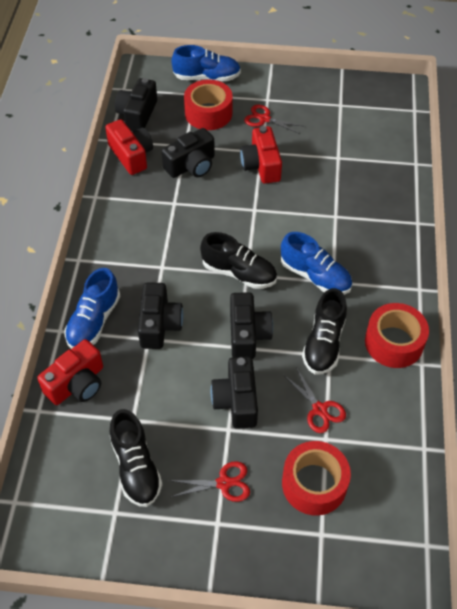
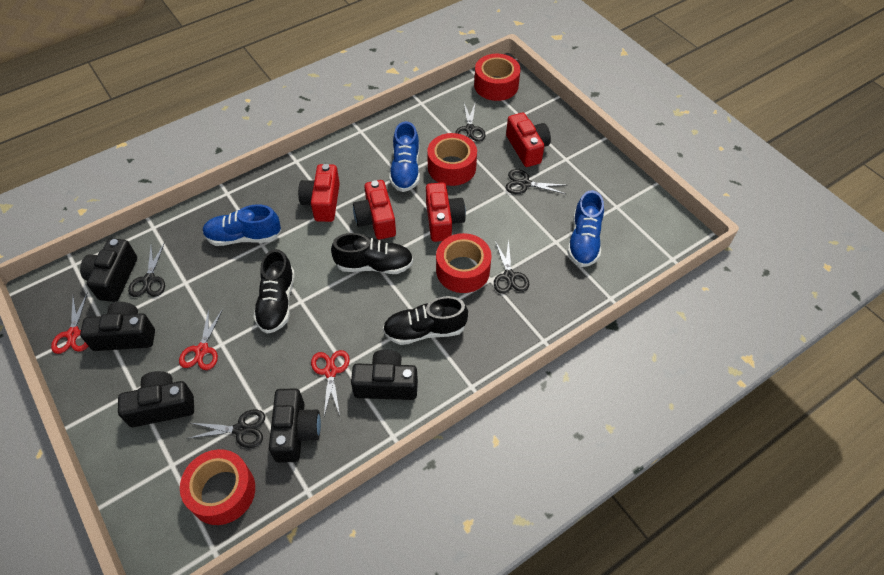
black scissors: none = 0 -> [128,242,165,297] [187,410,265,448] [455,101,486,142] [494,239,529,294] [506,169,566,194] = 5
red camera: [37,339,103,405] [105,119,153,175] [240,126,282,184] = 3 -> [298,164,340,222] [353,180,396,239] [426,182,466,242] [506,113,551,167] = 4
red tape: [184,80,233,130] [282,441,351,516] [365,303,429,368] = 3 -> [180,449,255,525] [427,133,477,186] [436,233,492,293] [474,54,520,101] = 4

